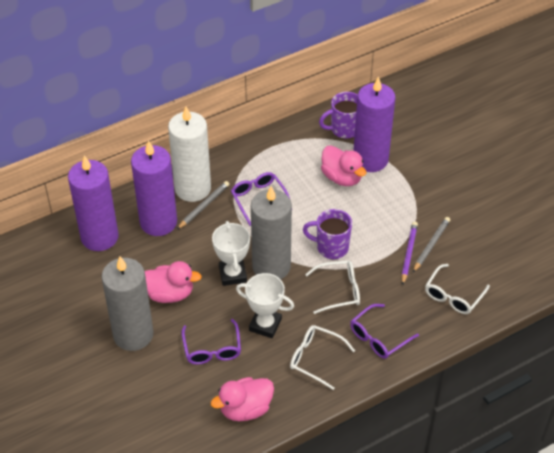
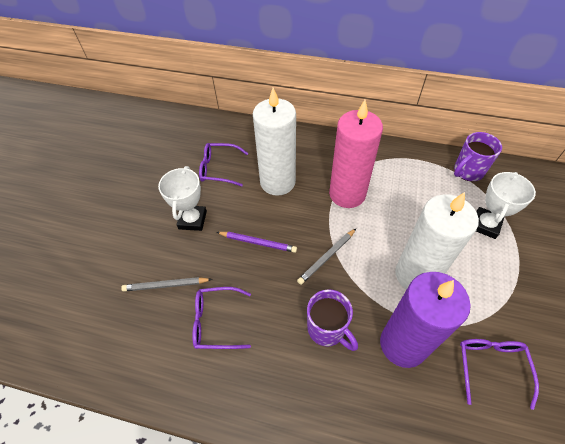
grey candle: [102,256,153,351] [251,186,292,279] = 2 -> none = 0
pink candle: none = 0 -> [329,100,383,208] = 1
pink duck: [145,261,202,303] [210,377,274,421] [321,145,366,186] = 3 -> none = 0
purple candle: [68,155,119,251] [131,140,177,236] [353,76,396,172] = 3 -> [380,272,471,368] = 1
white candle: [168,106,211,202] = 1 -> [253,88,296,196] [395,192,479,290] = 2
white glasses: [290,325,355,390] [305,261,360,314] [425,264,490,314] = 3 -> none = 0

